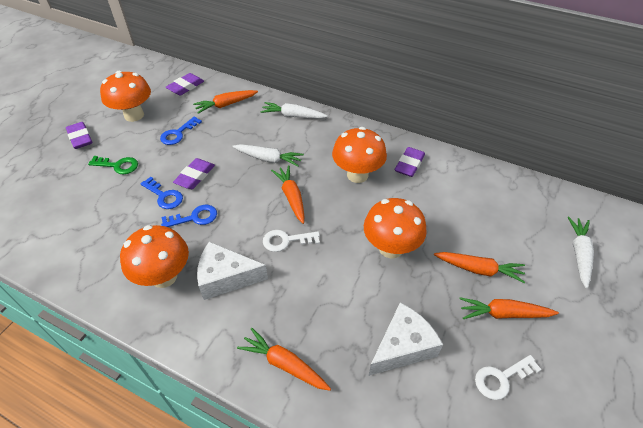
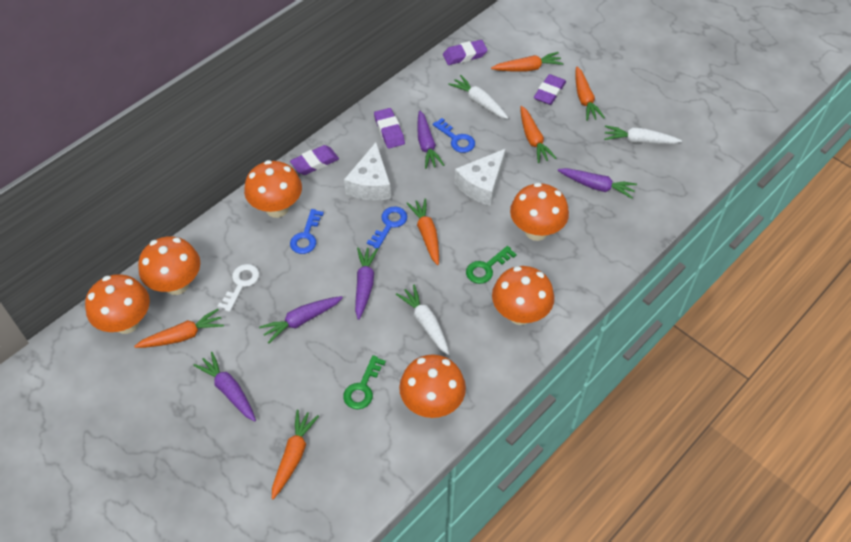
green key: [88,156,138,174] = 1 -> [343,355,386,409] [466,246,516,284] = 2
orange carrot: [193,90,258,114] [237,328,331,391] [271,165,304,224] [434,252,525,283] [460,297,559,319] = 5 -> [134,309,224,348] [272,410,319,500] [406,198,439,265] [491,52,563,71] [520,106,556,163] [575,66,605,121] = 6
orange mushroom: [100,71,151,122] [120,225,189,288] [332,127,387,183] [364,198,427,258] = 4 -> [85,274,150,334] [138,236,200,295] [244,160,302,218] [399,354,466,418] [492,266,554,325] [510,183,569,241] = 6
purple carrot: none = 0 -> [193,352,256,422] [259,296,343,343] [355,247,378,320] [417,110,444,169] [558,168,637,199] = 5
white key: [263,230,320,252] [475,355,542,400] = 2 -> [218,264,259,312] = 1

